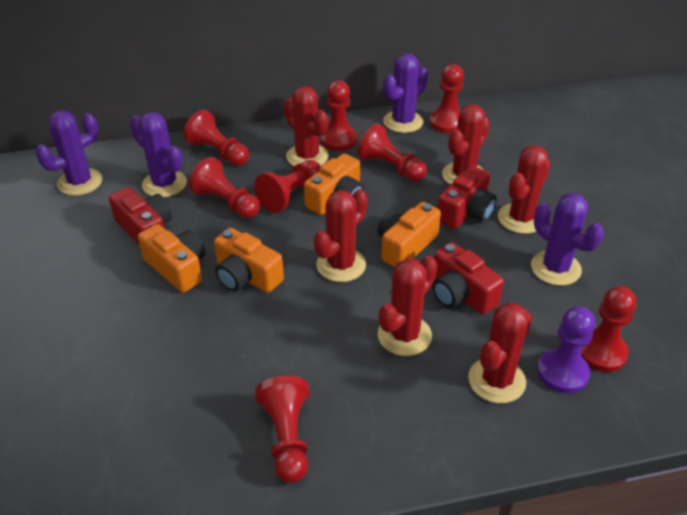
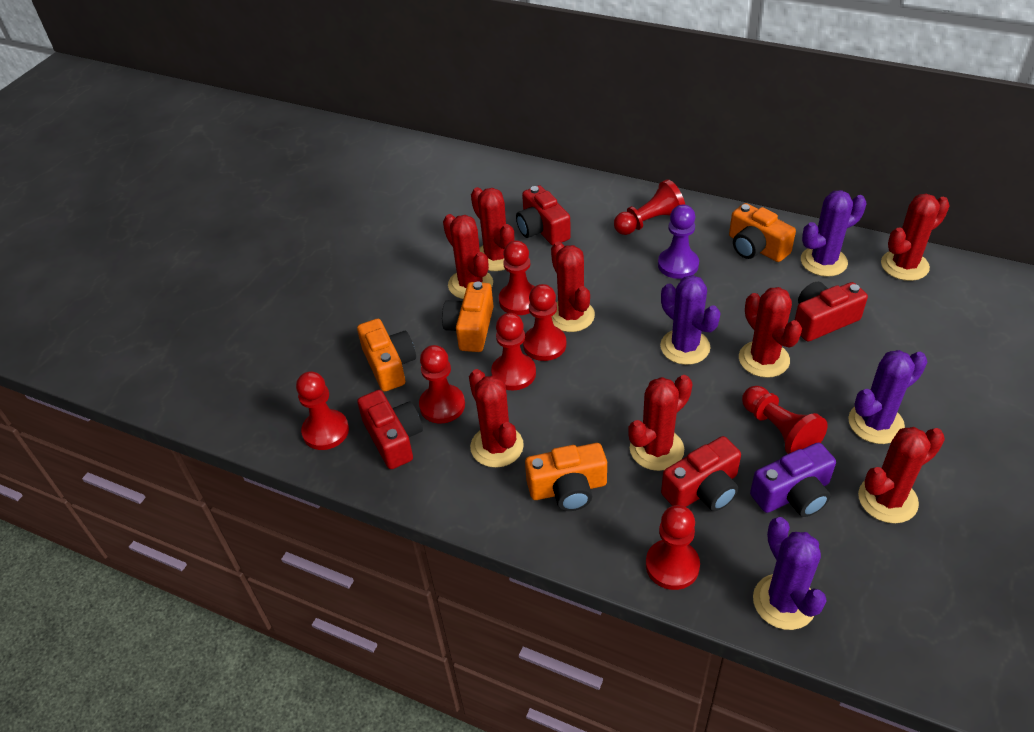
purple camera: none = 0 -> [750,443,836,517] = 1
red cactus: [284,86,329,166] [314,189,368,282] [378,256,437,356] [442,104,490,185] [468,302,532,403] [498,145,551,234] = 6 -> [443,214,493,299] [469,369,524,468] [471,187,514,271] [551,242,595,332] [628,375,692,471] [739,287,802,378] [858,427,945,523] [881,194,950,281] = 8
red camera: [109,187,172,245] [432,242,504,315] [437,166,497,229] = 3 -> [357,390,423,469] [516,185,571,245] [661,436,741,511] [795,282,868,341] = 4

